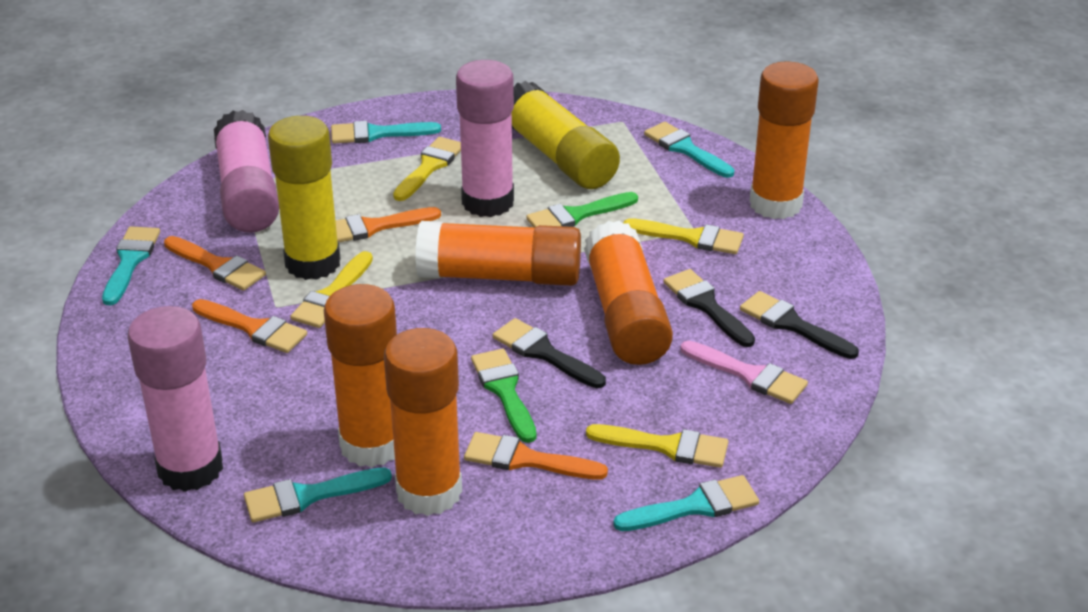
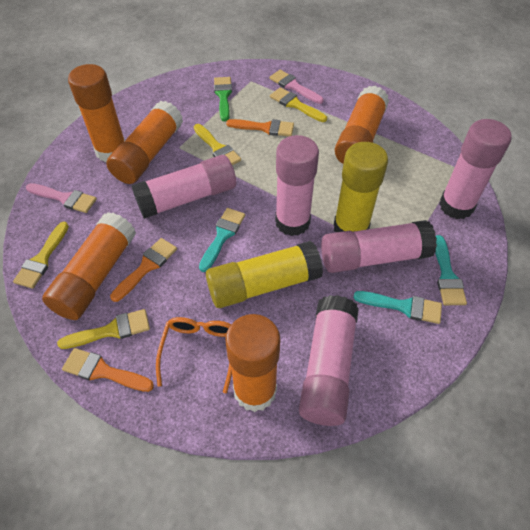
black brush: [493,318,606,388] [663,269,755,347] [740,291,859,359] = 3 -> none = 0
green brush: [471,349,537,443] [526,192,638,227] = 2 -> [214,77,232,121] = 1
orange brush: [164,236,266,291] [192,299,307,353] [336,207,441,242] [464,432,608,480] = 4 -> [62,348,154,392] [110,238,177,302] [226,119,294,136] = 3
orange glasses: none = 0 -> [156,317,232,393] = 1
pink brush: [681,341,808,404] = 1 -> [26,183,97,213] [269,70,324,104] = 2
pink glue stick: [127,306,223,492] [214,110,279,233] [456,60,514,217] = 3 -> [132,155,236,219] [275,135,319,236] [299,295,359,426] [321,220,437,273] [439,119,512,219] = 5
turquoise brush: [102,226,160,305] [244,468,392,522] [331,121,441,144] [613,475,759,531] [644,122,735,178] = 5 -> [199,208,245,272] [353,291,442,324] [435,235,467,305] = 3

